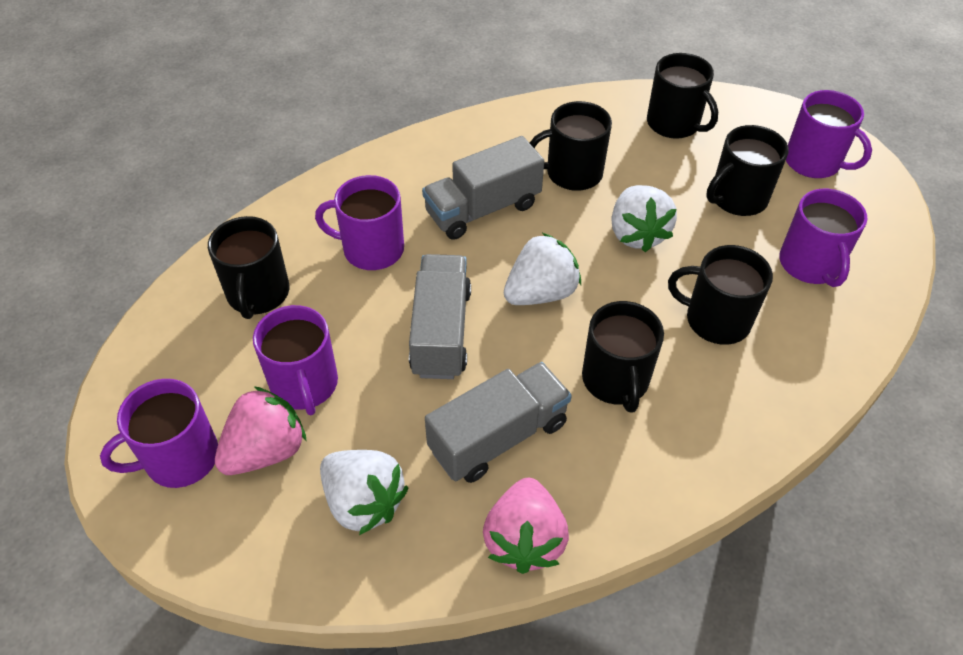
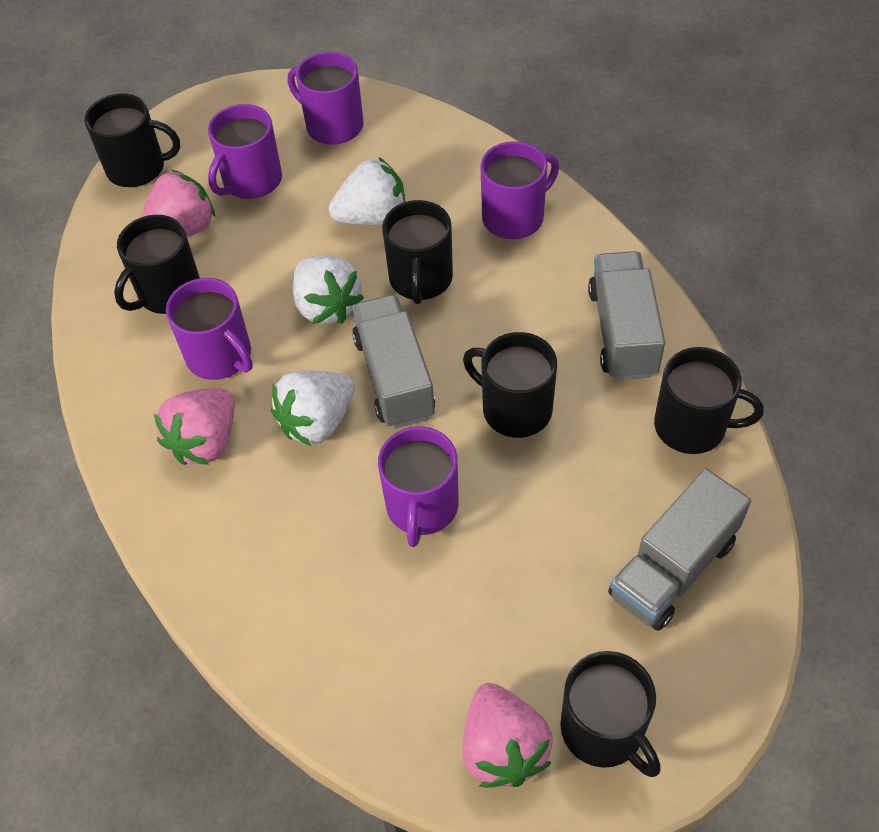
pink strawberry: [215,387,306,475] [483,478,569,574] = 2 -> [141,170,215,236] [154,388,234,465] [462,683,553,787] = 3

